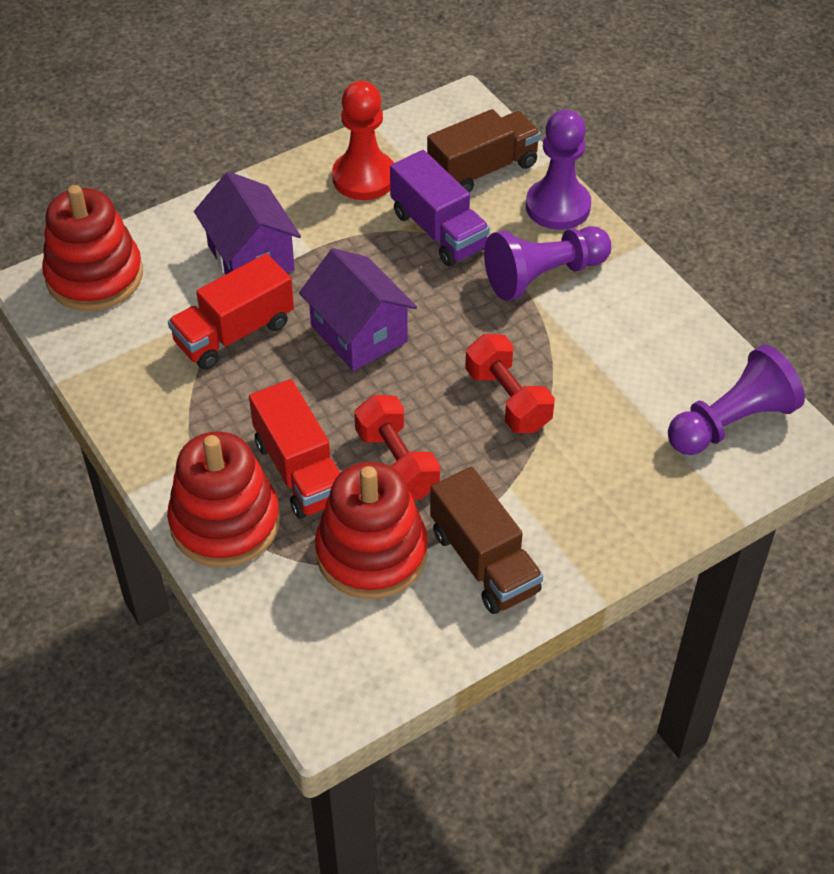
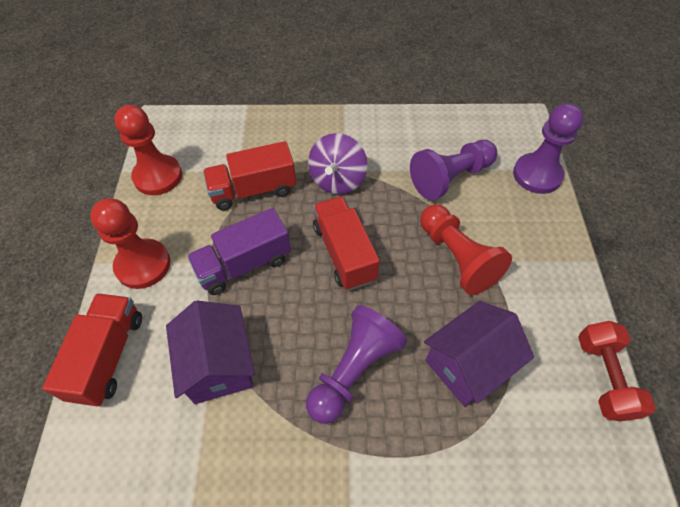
brown truck: [427,109,541,193] [430,467,543,614] = 2 -> none = 0
purple spinning top: none = 0 -> [308,133,368,195] = 1
red dumbbell: [354,395,440,500] [465,334,555,433] = 2 -> [578,321,656,421] = 1
red pawn: [332,81,394,200] = 1 -> [90,198,170,289] [114,105,182,195] [420,205,512,295] = 3
red stacking toy: [42,185,143,311] [167,432,280,567] [315,462,428,599] = 3 -> none = 0
red truck: [168,254,294,370] [249,379,340,519] = 2 -> [42,293,142,406] [203,141,296,210] [313,196,380,290] = 3

